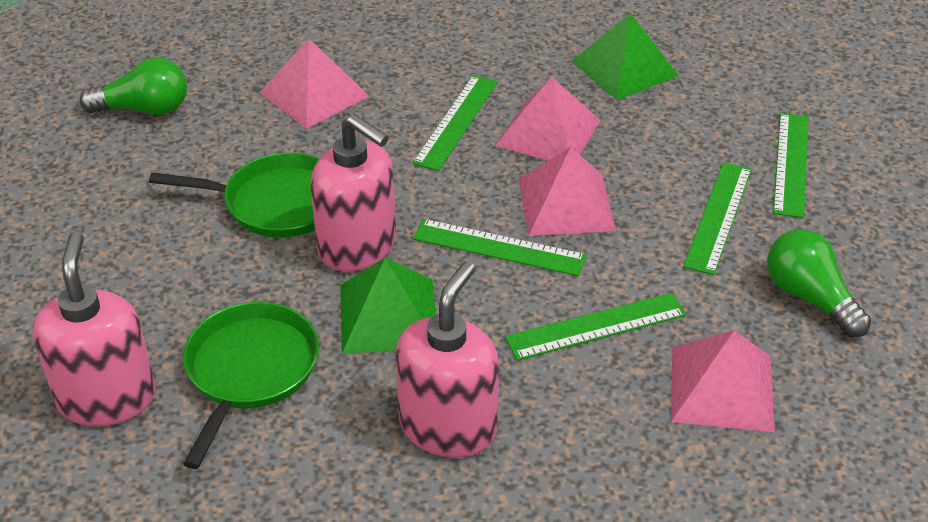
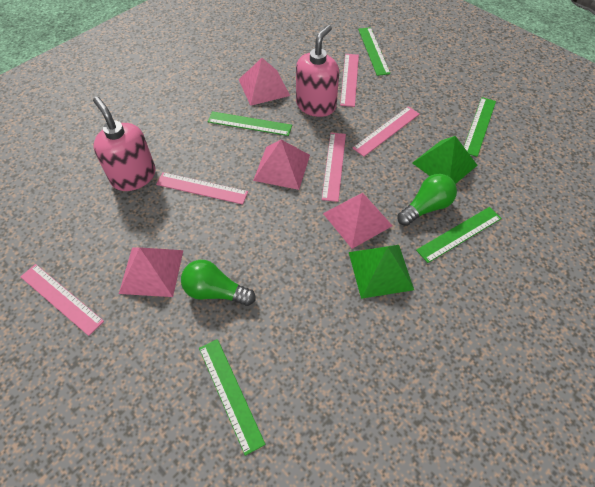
green pan: [149,153,320,238] [183,302,319,469] = 2 -> none = 0
pink ruler: none = 0 -> [20,264,104,336] [156,172,248,205] [322,133,346,202] [340,54,359,107] [353,106,419,157] = 5
pink soap dispenser: [33,231,156,426] [310,114,396,272] [396,261,499,458] = 3 -> [93,97,156,191] [296,25,339,117] = 2

